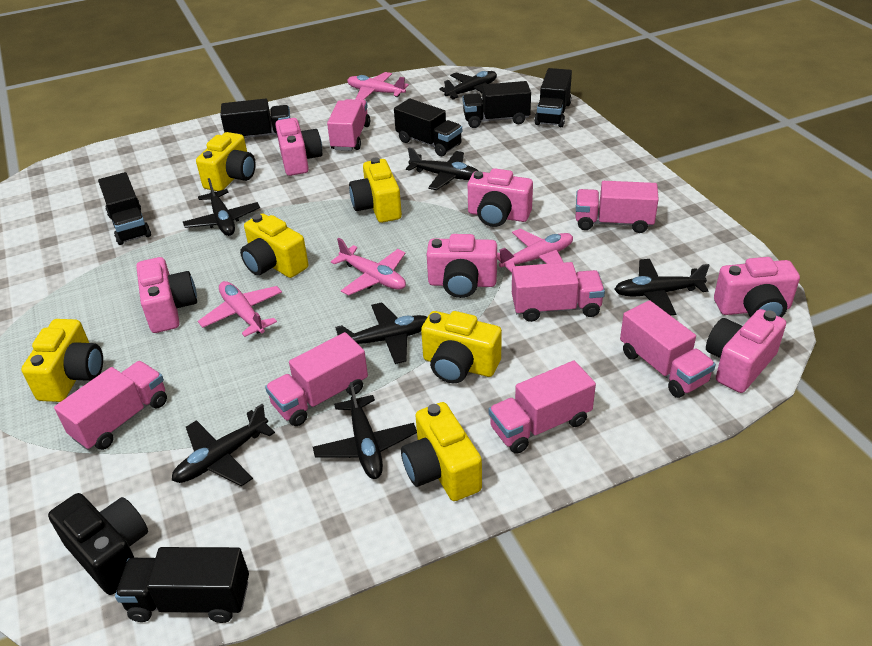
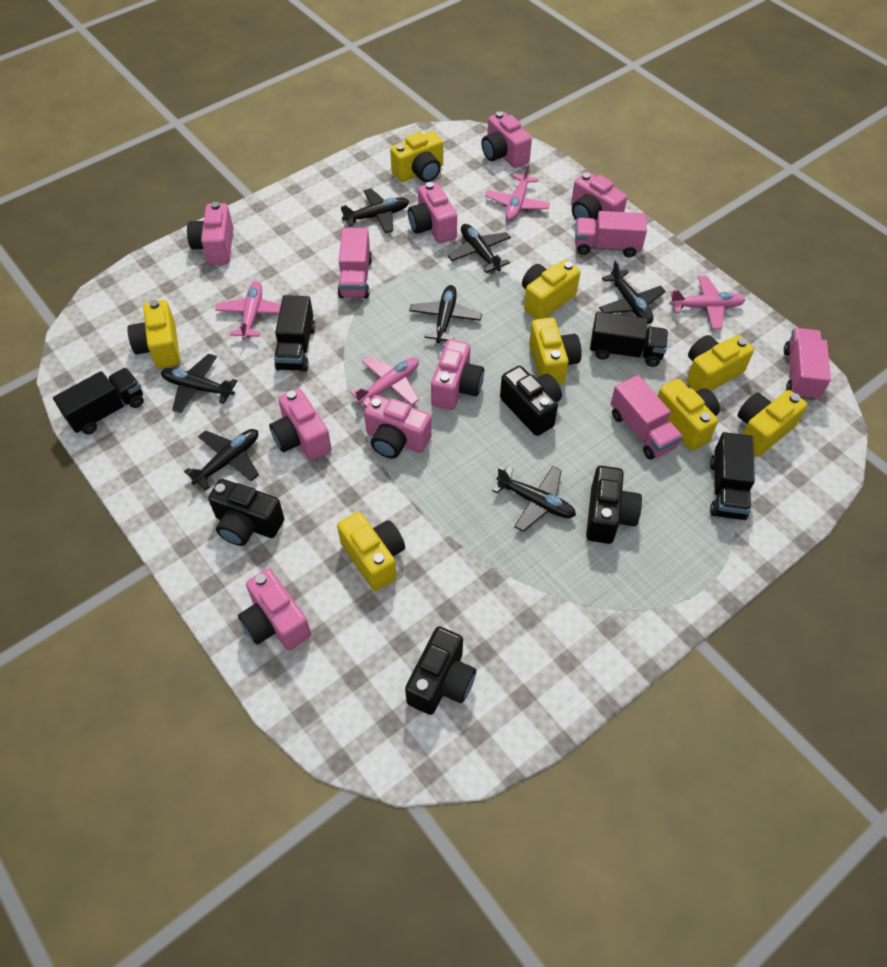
black camera: [48,493,148,595] = 1 -> [208,479,284,546] [405,626,476,715] [500,366,562,436] [586,466,642,544] = 4
black truck: [98,172,151,245] [115,547,249,623] [220,99,290,138] [394,98,462,156] [462,81,531,128] [534,68,572,127] = 6 -> [53,368,144,435] [274,295,315,372] [590,311,668,367] [710,432,755,520] = 4
pink camera: [136,257,197,333] [275,118,322,176] [427,234,497,298] [468,168,533,227] [706,309,786,393] [714,257,800,318] = 6 -> [187,202,233,265] [238,569,311,650] [269,388,331,461] [364,395,432,459] [408,182,457,244] [431,339,484,410] [481,112,532,168] [571,172,627,221] = 8
pink truck: [54,361,167,450] [265,332,368,426] [327,99,370,151] [489,361,596,454] [512,262,605,322] [575,181,659,233] [620,300,716,398] = 7 -> [338,228,372,298] [575,211,647,257] [611,375,683,460] [784,328,831,401] = 4
yellow camera: [21,319,103,402] [196,132,256,191] [240,213,309,278] [349,157,402,223] [401,402,482,501] [421,311,502,383] = 6 -> [127,300,180,368] [337,512,405,591] [390,131,443,182] [522,260,580,319] [529,317,582,385] [658,379,720,451] [687,335,754,391] [738,390,807,457] = 8

